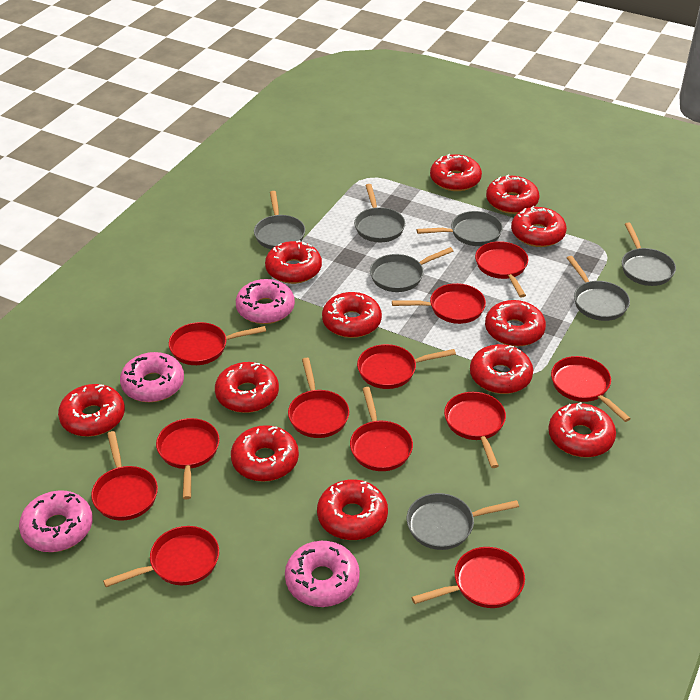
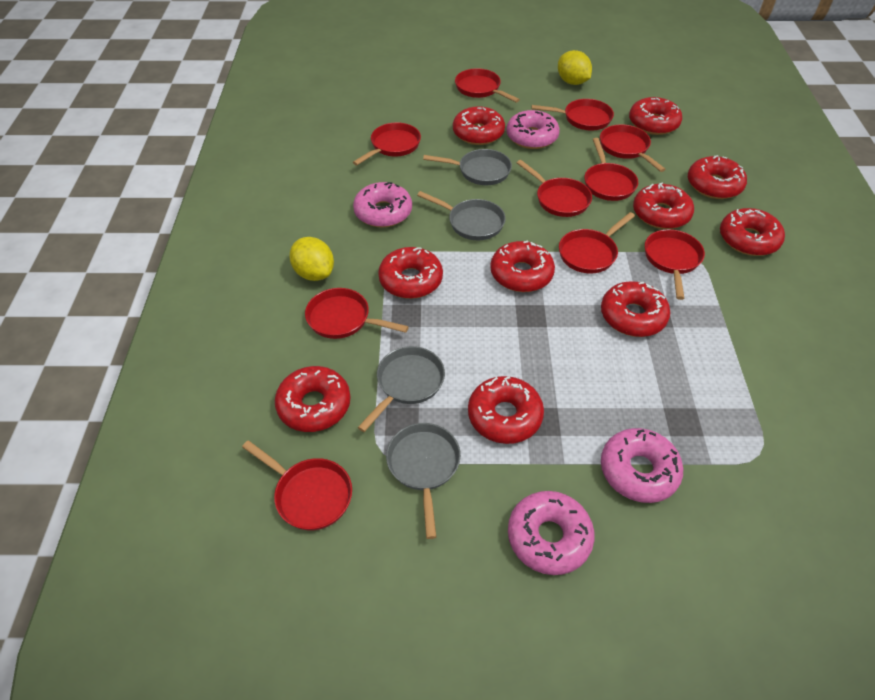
grey pan: [254,191,305,249] [354,184,405,242] [370,247,453,292] [407,493,519,550] [417,211,503,246] [567,256,630,321] [622,223,676,286] = 7 -> [357,346,445,432] [386,423,461,539] [417,191,506,240] [423,149,512,185] = 4
red donut: [58,384,125,437] [215,362,279,413] [231,425,299,482] [265,240,322,284] [317,479,388,540] [322,292,382,338] [430,154,482,191] [470,344,533,394] [485,300,546,347] [486,174,539,214] [511,206,567,247] [548,402,616,458] = 12 -> [275,366,351,432] [378,247,443,299] [453,106,505,145] [468,376,544,444] [490,240,555,292] [601,281,670,337] [629,97,682,135] [633,183,694,229] [688,155,747,199] [720,208,785,256] = 10
red pan: [91,431,158,521] [103,526,219,587] [156,418,220,499] [169,322,266,365] [288,358,349,438] [350,387,413,471] [357,344,456,389] [392,283,486,324] [412,547,525,608] [444,392,506,468] [475,241,528,298] [551,356,631,422] = 12 -> [242,440,352,530] [305,288,409,339] [353,123,421,165] [455,68,520,103] [517,160,592,217] [532,99,614,130] [559,212,635,274] [584,138,638,201] [600,124,666,172] [645,229,705,300] = 10
yellow lemon: none = 0 -> [289,237,334,281] [558,50,592,85] = 2

